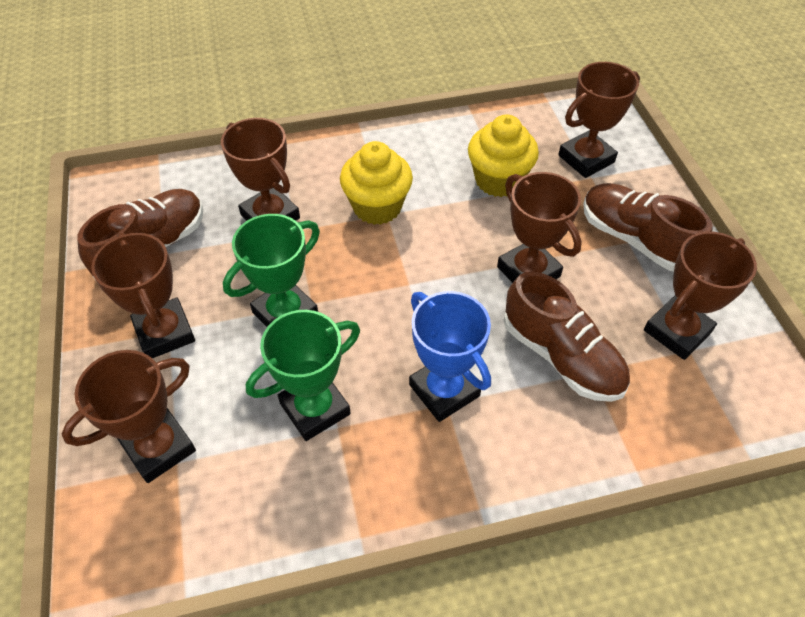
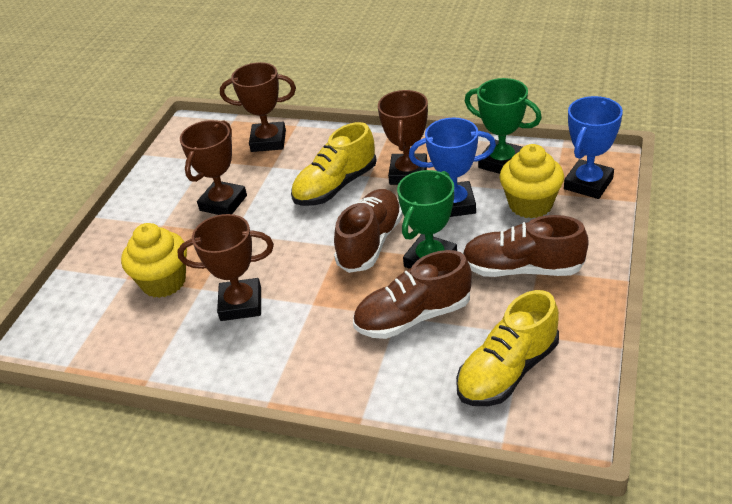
blue trophy: [409,291,491,422] = 1 -> [409,118,496,217] [564,96,623,199] = 2
brown trophy: [62,350,196,483] [91,232,195,358] [221,118,300,221] [497,172,582,283] [558,62,640,178] [644,231,757,360] = 6 -> [177,214,274,321] [180,120,247,215] [220,62,296,152] [378,90,428,185] = 4
yellow shoe: none = 0 -> [291,122,377,206] [456,290,559,406] = 2

